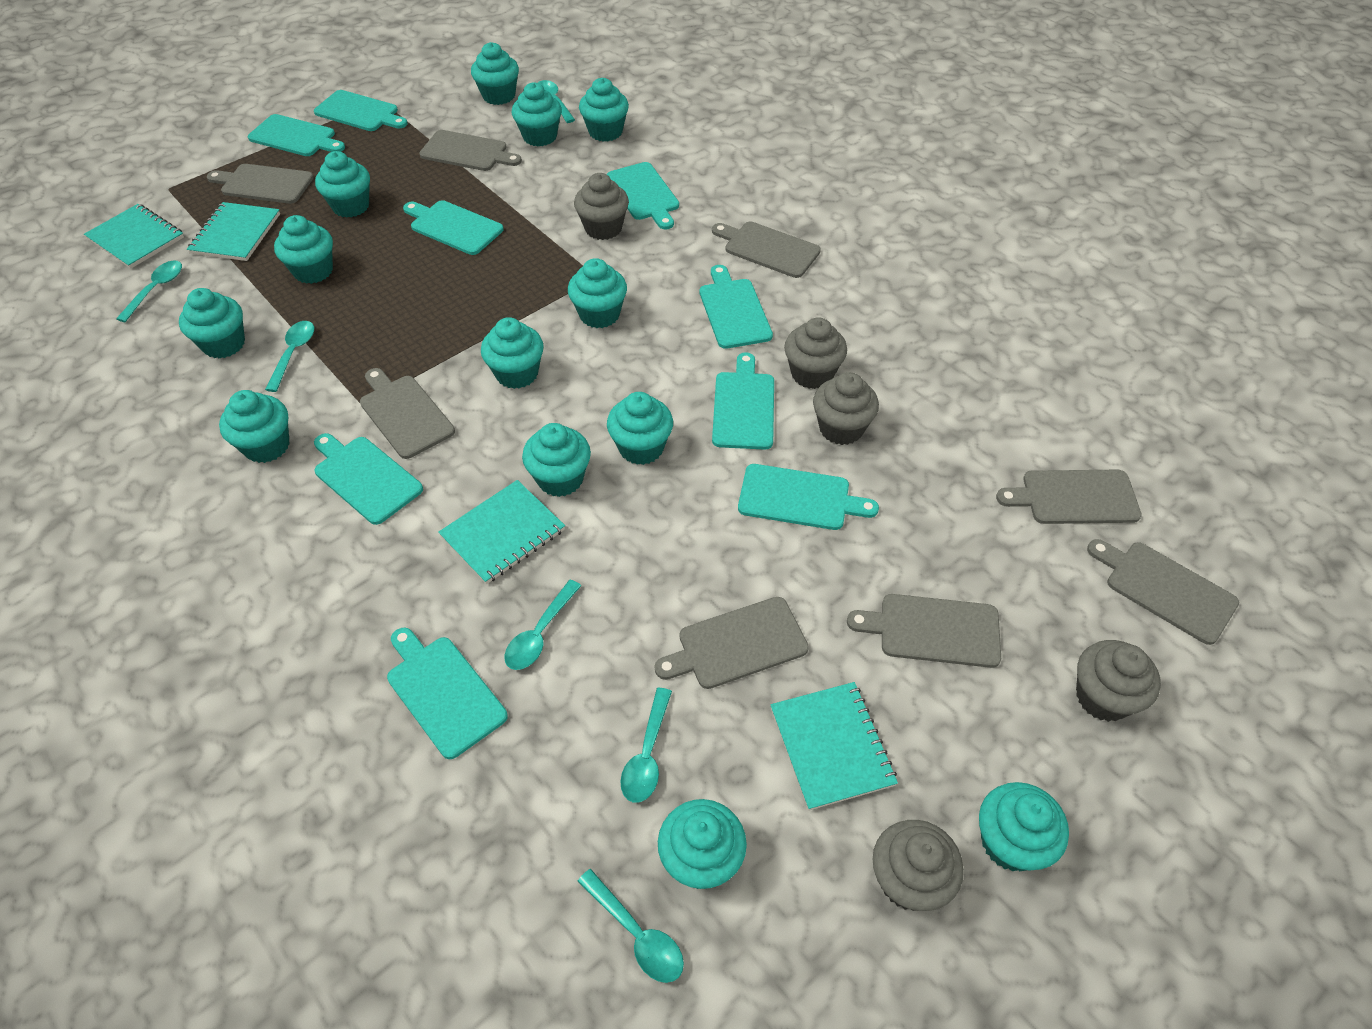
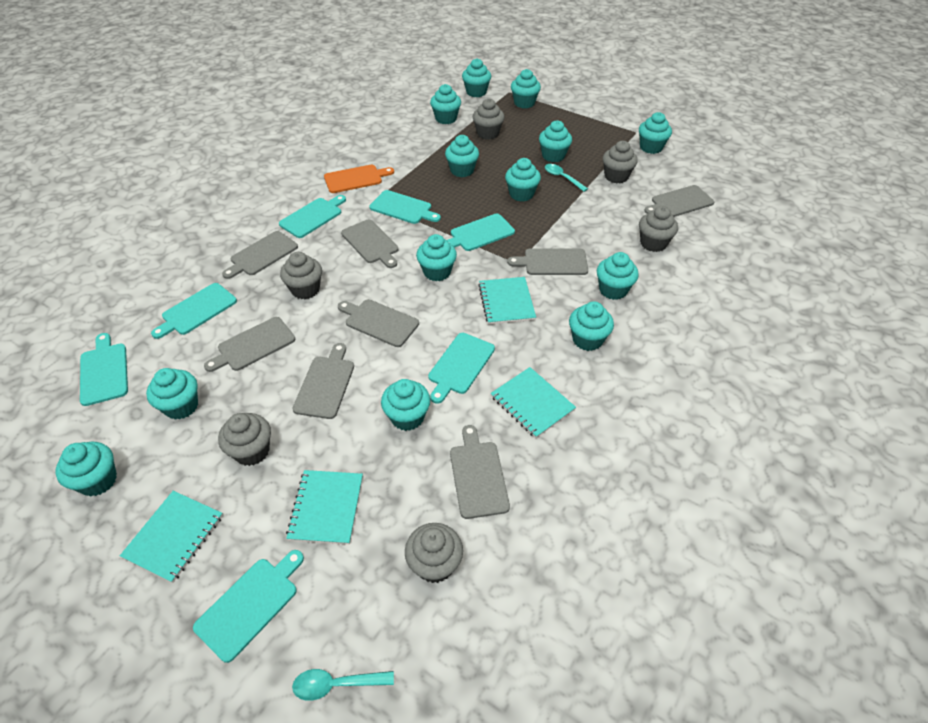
grey cupcake: [574,173,629,240] [784,317,847,389] [813,372,879,445] [873,820,964,911] [1076,640,1161,722] = 5 -> [218,413,271,466] [280,252,322,299] [405,523,463,583] [473,99,504,140] [603,141,638,183] [639,206,678,252] = 6
orange cutting board: none = 0 -> [324,165,394,193] = 1
turquoise cutting board: [248,114,345,156] [314,90,408,131] [314,433,423,525] [387,628,508,759] [403,200,504,255] [607,162,679,230] [699,265,773,349] [712,352,774,450] [738,464,879,530] = 9 -> [80,333,128,406] [151,283,237,339] [193,550,304,663] [279,195,346,238] [369,190,441,224] [428,333,495,404] [447,214,515,251] = 7
turquoise spoon: [116,260,182,322] [265,321,314,392] [505,580,581,670] [538,80,575,123] [578,869,684,983] [620,688,672,803] = 6 -> [292,669,394,701] [545,164,588,192] = 2

